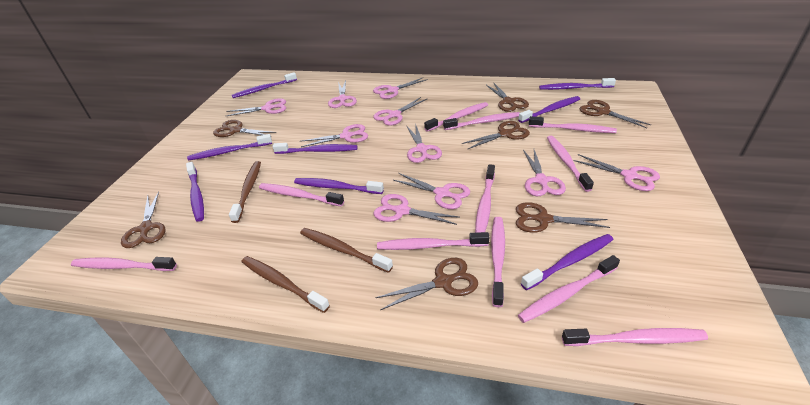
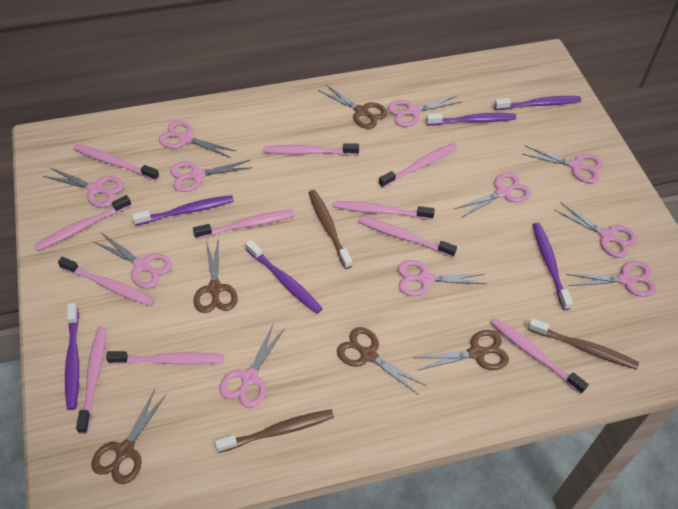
brown scissors: [121,191,166,248] [213,120,276,137] [375,258,478,310] [462,121,530,149] [486,82,529,112] [516,202,610,233] [580,100,651,128] = 7 -> [91,389,167,484] [193,241,238,313] [318,84,388,129] [337,327,426,395] [414,330,509,370] = 5
pink scissors: [226,98,286,116] [300,124,368,147] [328,81,357,108] [373,78,428,99] [373,97,427,126] [374,194,460,225] [393,173,470,209] [406,123,442,163] [523,150,566,196] [573,154,660,191] = 10 -> [43,167,124,208] [93,233,172,289] [159,120,236,158] [170,160,253,192] [219,323,285,408] [388,95,461,127] [398,260,486,296] [455,172,531,218] [523,146,603,183] [555,202,637,258] [566,261,657,297] = 11
purple toothbrush: [186,162,204,222] [187,134,272,161] [232,72,297,98] [272,143,357,154] [294,178,384,194] [518,96,580,123] [521,234,614,290] [539,78,616,90] = 8 -> [65,303,79,410] [132,195,234,226] [245,240,323,314] [426,113,516,125] [494,96,581,110] [533,223,573,310] = 6

